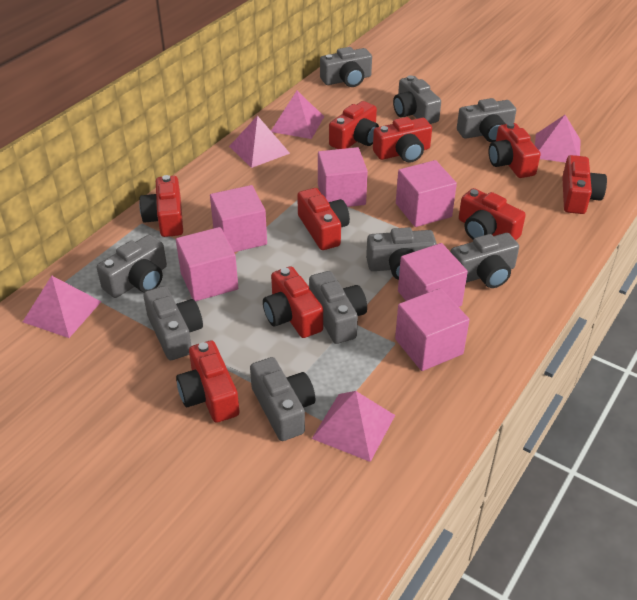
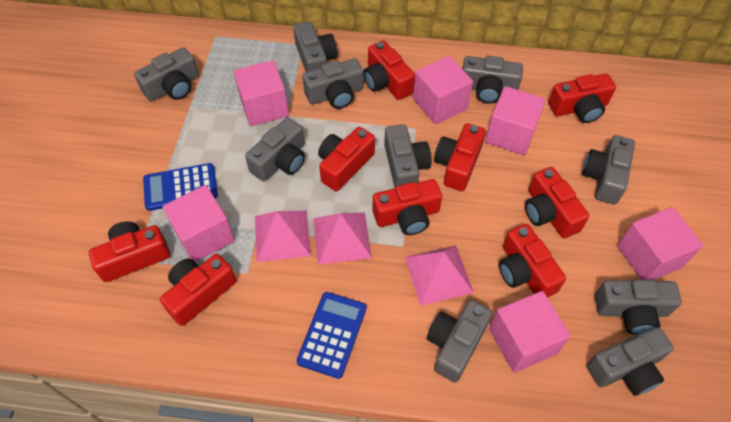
blue calculator: none = 0 -> [143,163,218,211] [297,292,366,379] = 2
grey camera: [97,235,167,298] [144,286,203,360] [250,357,315,441] [309,271,367,344] [320,47,372,87] [366,227,437,280] [393,75,441,124] [451,233,519,288] [457,98,516,142] = 9 -> [134,47,199,101] [245,117,305,181] [293,21,338,72] [302,58,363,109] [384,124,431,188] [427,300,492,383] [462,56,523,104] [582,135,635,205] [587,327,674,396] [595,280,682,335] = 10
pink pyramid: [23,276,101,338] [229,115,290,168] [271,91,324,139] [312,391,395,462] [535,115,581,163] = 5 -> [255,211,311,262] [313,212,372,265] [405,245,474,306] = 3

